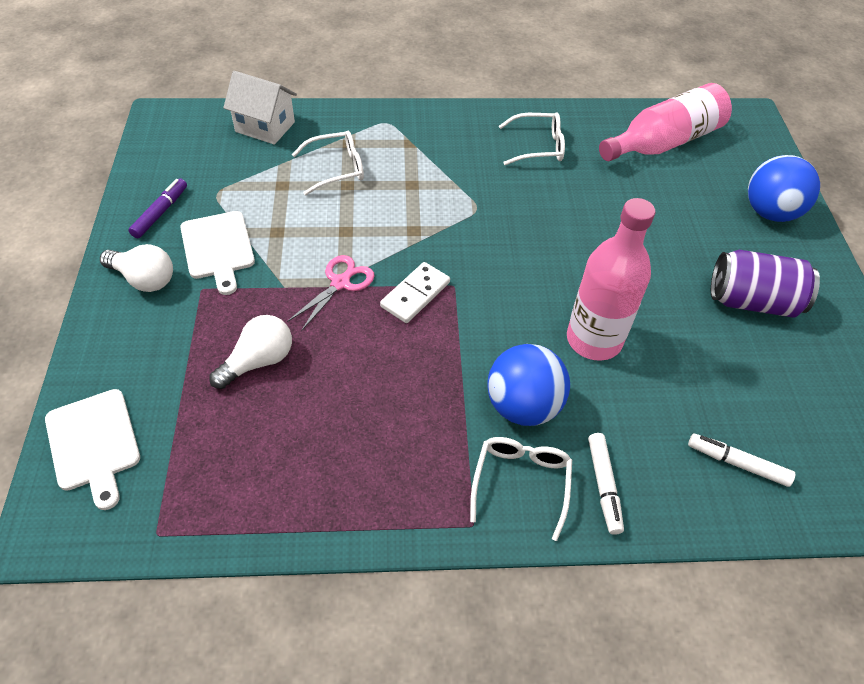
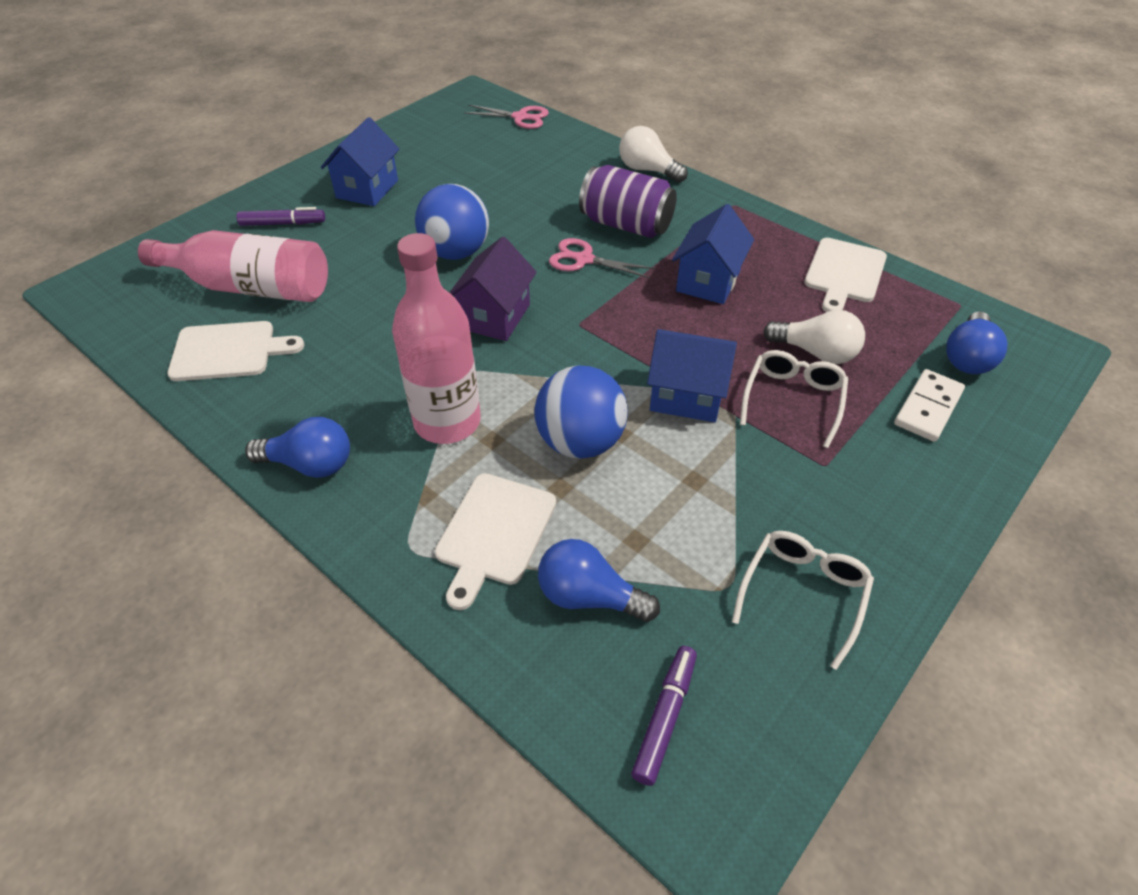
blue house: none = 0 -> [321,117,400,206] [647,329,737,422] [672,204,754,304] = 3
blue light bulb: none = 0 -> [245,417,350,478] [538,539,660,622] [946,311,1008,374] = 3
pink scissors: [287,255,375,331] = 1 -> [464,105,549,129] [549,238,655,278] = 2
purple house: none = 0 -> [449,237,537,341] = 1
purple marker: [128,179,187,238] = 1 -> [236,207,325,226] [631,646,697,786] = 2
white cutting board: [45,389,140,510] [180,211,255,295] = 2 -> [167,321,304,381] [435,473,556,610] [804,238,887,312] = 3
white glasses: [292,131,364,195] [470,437,572,541] [499,112,565,165] = 3 -> [732,531,874,670] [740,350,848,448] = 2
white house: [223,71,297,145] = 1 -> none = 0
white marker: [588,433,624,535] [688,434,795,487] = 2 -> none = 0

